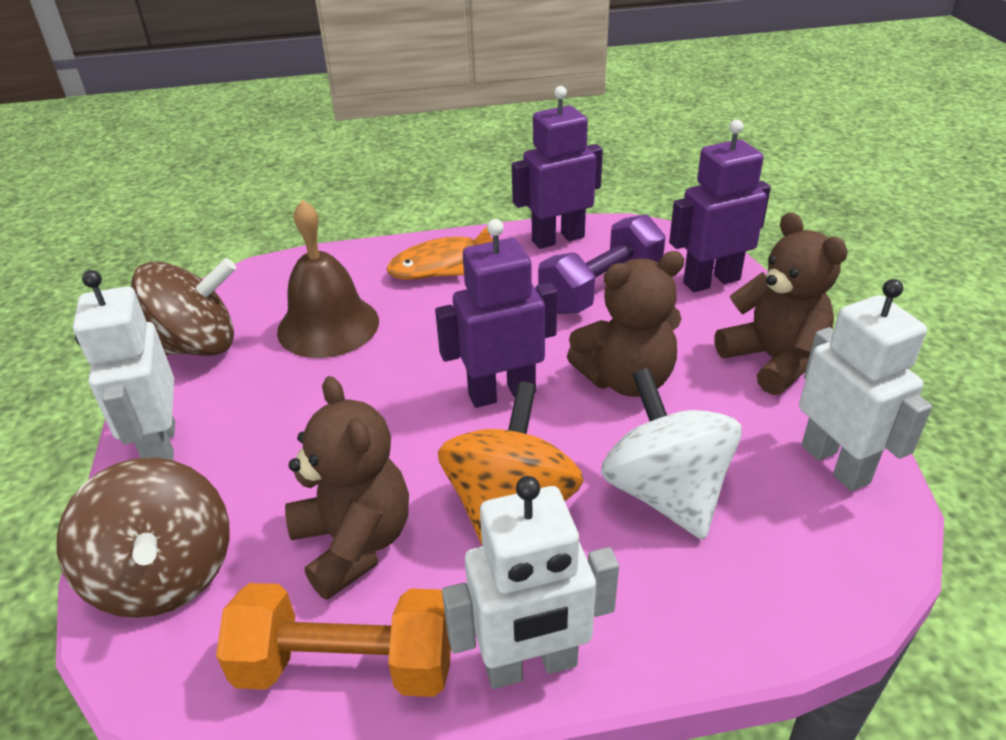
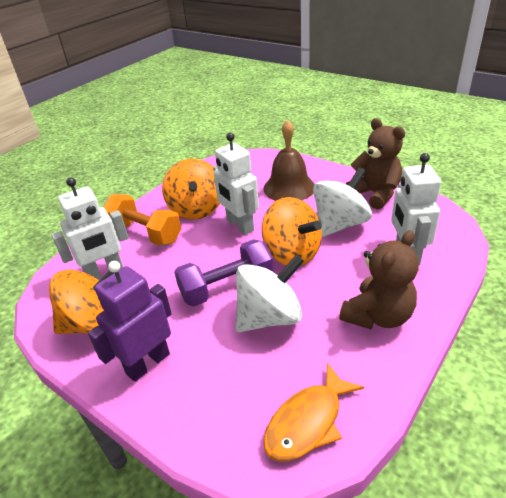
brown spinning top: [57,457,230,618] [131,258,236,356] = 2 -> none = 0
brown teddy bear: [285,376,409,600] [567,251,685,397] [715,212,848,395] = 3 -> [339,230,419,329] [346,118,405,209] = 2
orange spinning top: [438,382,584,546] = 1 -> [49,270,114,334] [162,159,220,219] [262,197,322,266] = 3
purple robot: [435,219,557,408] [512,86,603,249] [669,119,771,292] = 3 -> [88,261,172,382] = 1
white spinning top: [601,368,742,540] = 1 -> [235,254,304,332] [313,167,372,237] = 2

